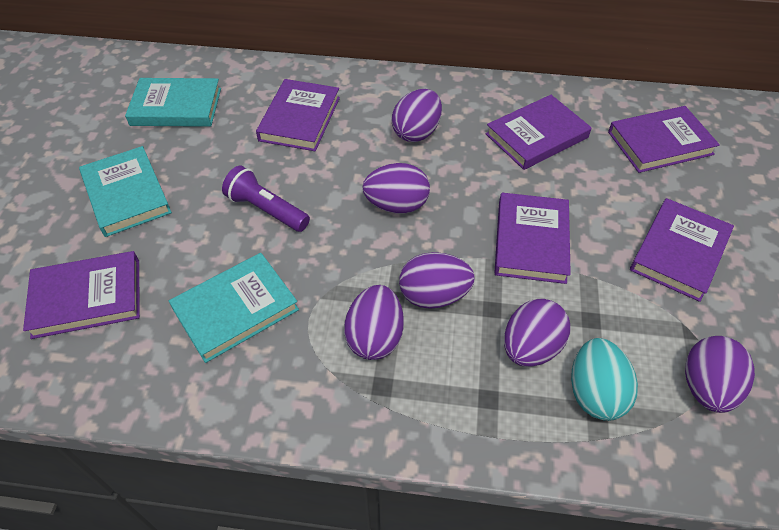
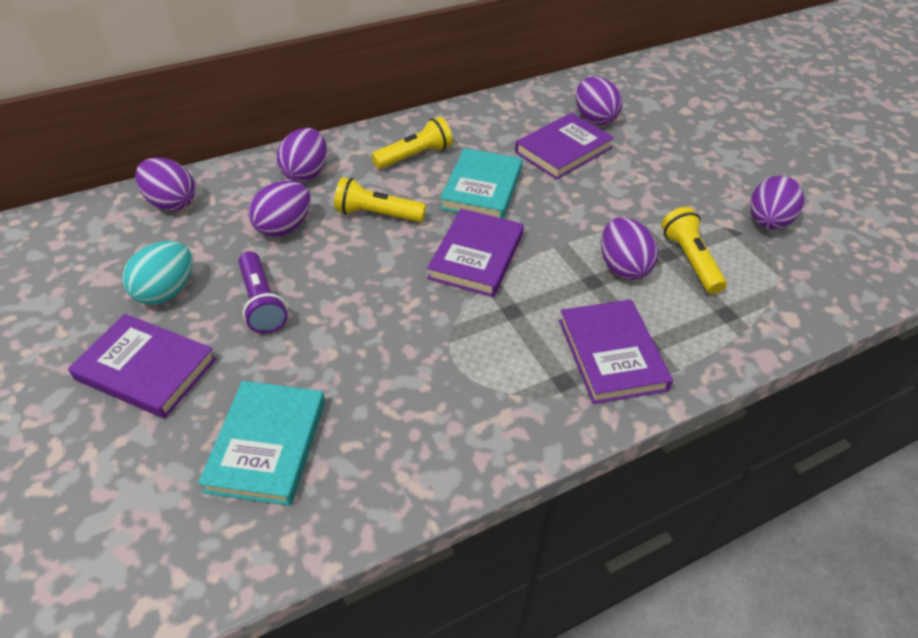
purple book: [23,251,140,339] [256,79,340,151] [486,95,592,170] [494,193,571,284] [608,106,720,173] [630,198,734,302] = 6 -> [68,314,217,419] [427,209,524,297] [515,113,614,180] [559,299,673,404] = 4
turquoise book: [79,146,172,237] [125,78,221,127] [169,253,299,363] = 3 -> [198,381,325,506] [440,148,522,219] = 2
yellow flashlight: none = 0 -> [334,177,426,222] [371,117,453,169] [661,207,727,294] = 3

